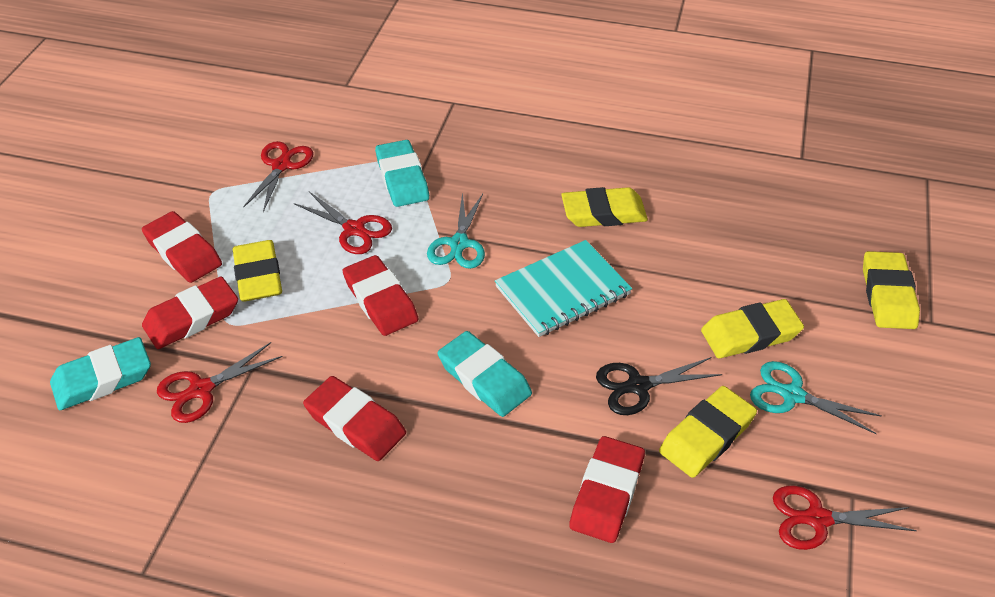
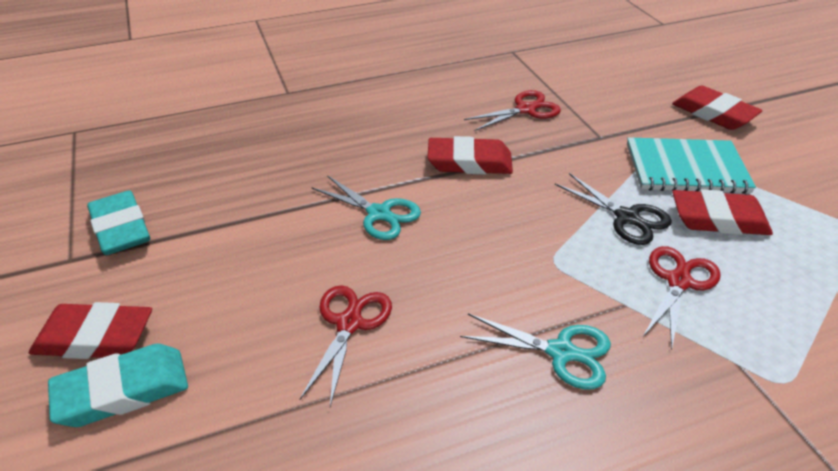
red eraser: [142,211,222,283] [142,277,238,349] [303,376,406,461] [342,255,418,336] [569,436,645,543] = 5 -> [29,302,152,359] [427,136,513,174] [672,86,762,130] [672,189,773,235] = 4
red scissors: [157,342,282,423] [243,141,313,212] [294,192,392,254] [773,486,917,550] = 4 -> [299,285,392,407] [464,90,561,131] [643,246,721,350] = 3
turquoise eraser: [50,337,151,410] [375,140,429,207] [437,331,532,417] = 3 -> [48,343,188,427] [87,190,150,255] = 2
yellow eraser: [233,240,282,302] [561,187,648,227] [659,386,757,478] [701,299,804,358] [863,251,920,329] = 5 -> none = 0

